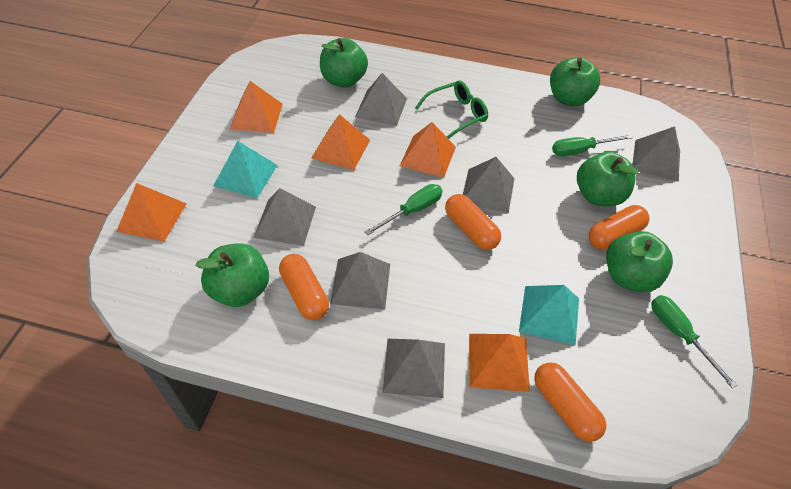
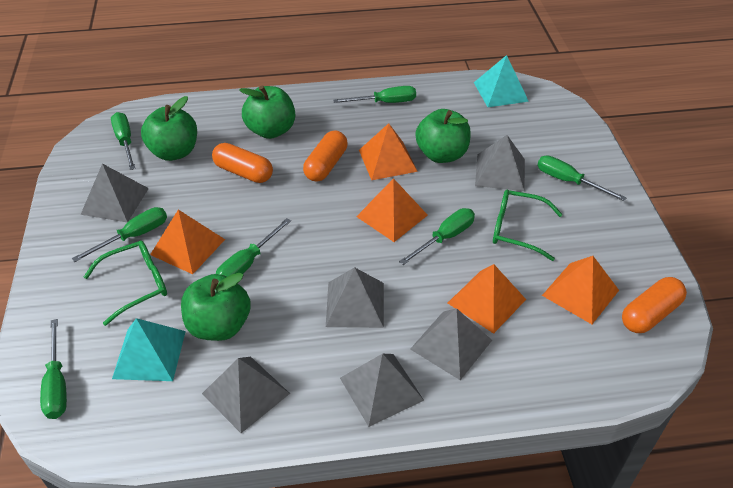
green apple: [195,243,269,307] [320,38,368,88] [550,57,600,106] [577,152,639,206] [606,231,673,292] = 5 -> [141,96,197,161] [181,273,251,341] [239,85,295,139] [416,109,471,163] = 4
green glasses: [415,80,488,139] = 1 -> [84,240,167,326] [493,190,563,261] = 2
green screwdriver: [364,184,443,235] [552,134,633,156] [651,295,737,388] = 3 -> [40,319,67,419] [72,207,167,262] [111,112,136,170] [216,218,291,277] [333,86,416,103] [399,208,475,265] [537,155,627,201] = 7
orange capsule: [279,254,329,320] [445,194,501,250] [534,362,606,442] [589,205,649,250] = 4 -> [212,143,273,183] [303,130,348,182] [622,277,687,333] = 3

